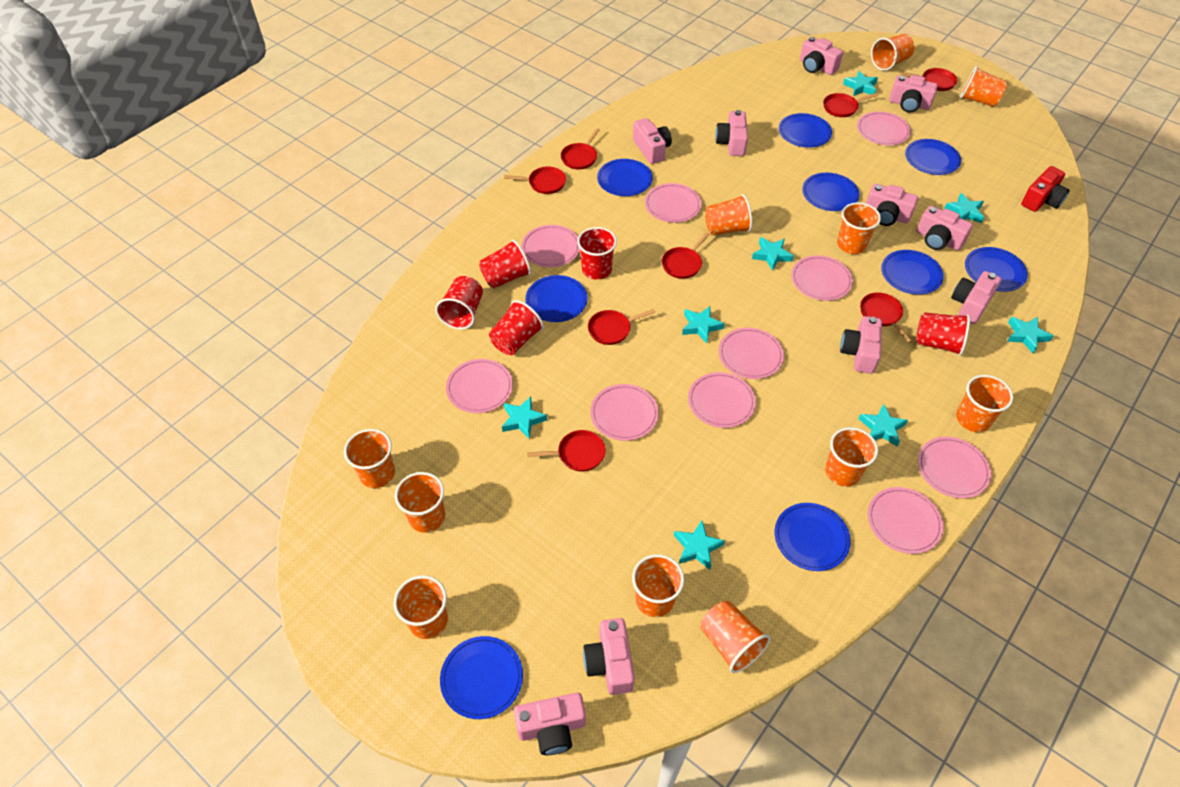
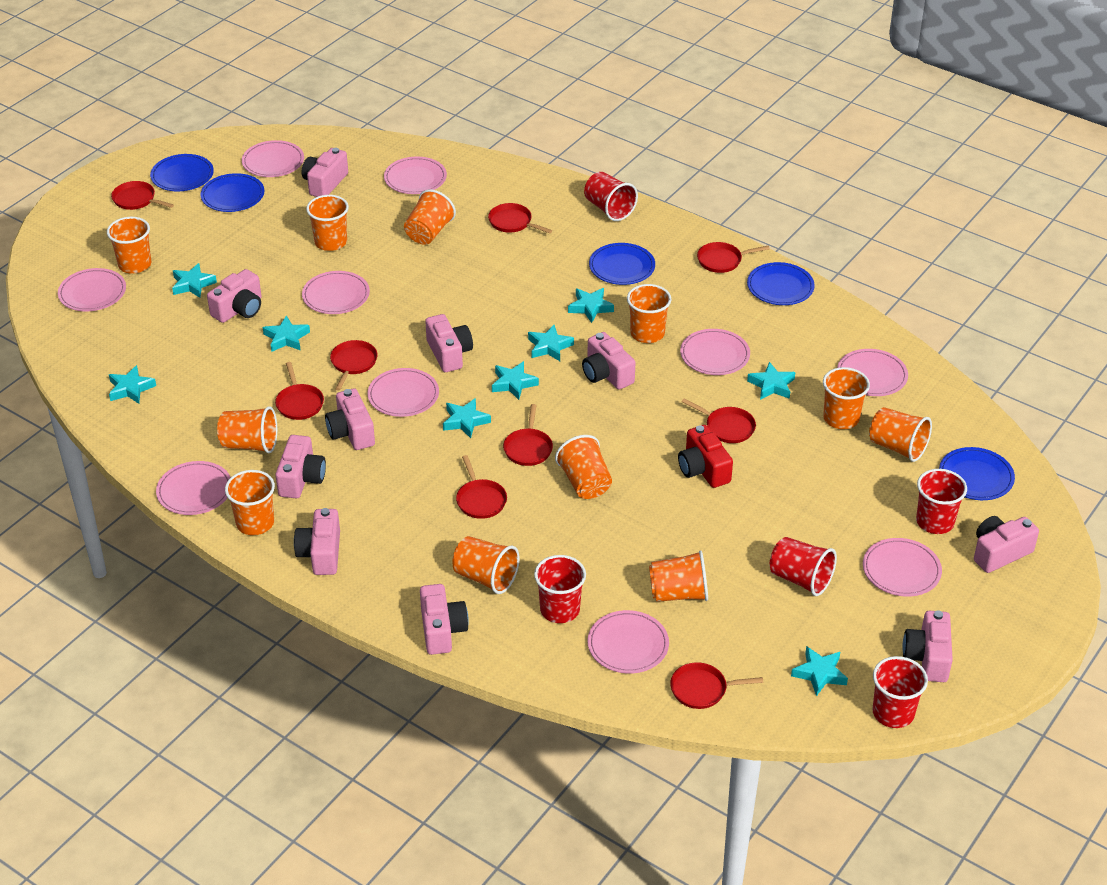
blue plate: [440,636,523,719] [525,275,587,322] [597,159,653,196] [774,503,851,571] [779,113,832,148] [802,173,859,211] [881,250,944,295] [905,139,961,175] [965,247,1028,292] = 9 -> [150,154,214,191] [200,173,265,212] [589,243,655,285] [747,262,815,305] [939,447,1015,500] = 5
red pan: [504,166,566,194] [527,430,606,472] [561,128,600,169] [588,309,655,345] [662,232,709,279] [824,93,878,117] [860,292,913,343] [901,68,957,91] = 8 -> [111,181,174,210] [275,362,324,420] [330,340,378,391] [456,455,507,519] [488,203,552,233] [503,404,553,466] [670,662,763,709] [682,398,756,443] [697,242,770,273] = 9
turquoise star: [502,397,547,439] [674,521,725,570] [682,306,725,344] [752,237,793,271] [843,71,878,96] [859,404,908,447] [944,193,984,223] [1007,317,1053,353] = 8 -> [109,365,156,404] [172,263,217,298] [263,315,310,352] [443,398,491,438] [492,361,539,400] [528,325,574,361] [568,288,614,323] [747,362,795,400] [791,646,848,696] = 9

